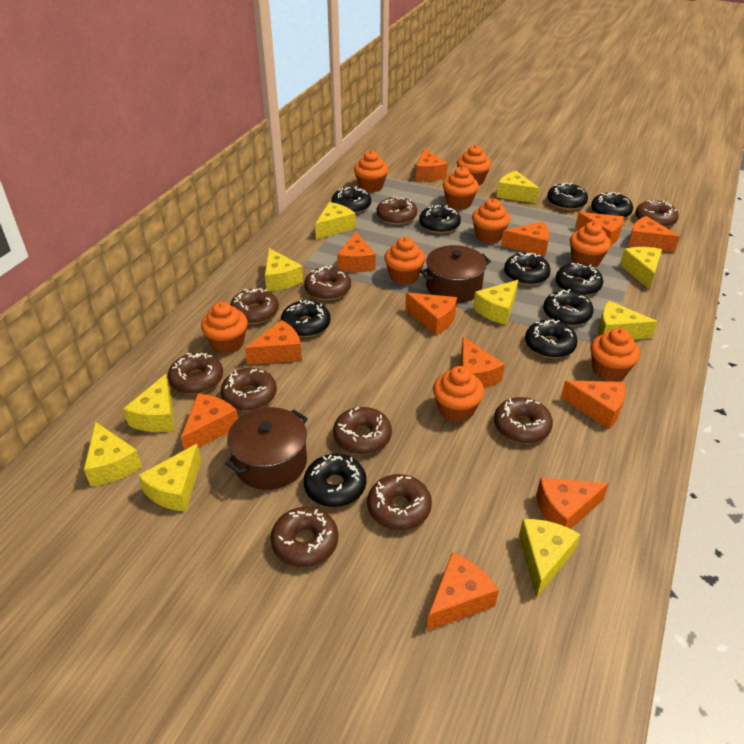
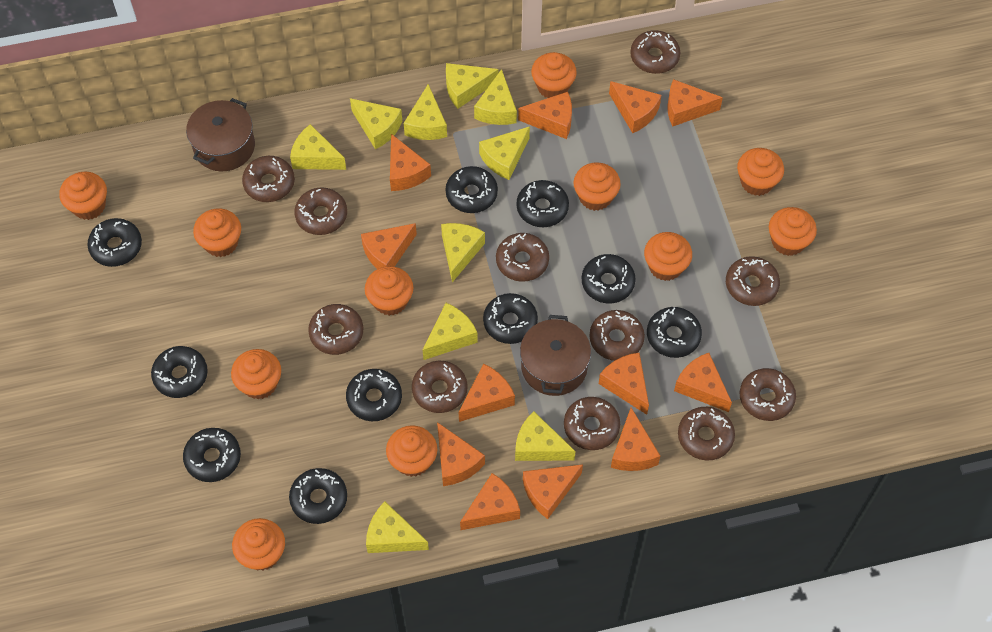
brown donut: [168,352,223,394] [221,368,277,411] [230,288,279,324] [271,507,338,567] [304,266,351,300] [333,407,392,455] [367,474,432,530] [377,196,417,225] [494,397,553,444] [635,200,679,228] = 10 -> [242,156,295,202] [294,187,347,235] [308,304,363,355] [412,361,468,413] [496,233,549,282] [564,397,620,450] [589,310,645,361] [630,30,680,74] [678,407,735,461] [726,256,780,306] [739,368,796,421] = 11
orange cupcake: [201,302,248,354] [354,151,388,192] [384,237,426,285] [433,366,484,423] [443,167,479,210] [457,145,491,185] [472,198,511,243] [570,222,611,267] [590,328,640,382] = 9 -> [59,172,107,220] [193,208,241,257] [231,349,281,399] [232,518,285,571] [365,266,413,316] [386,425,437,477] [531,52,577,98] [573,162,621,211] [644,232,692,281] [737,148,784,196] [769,207,817,256] = 11

